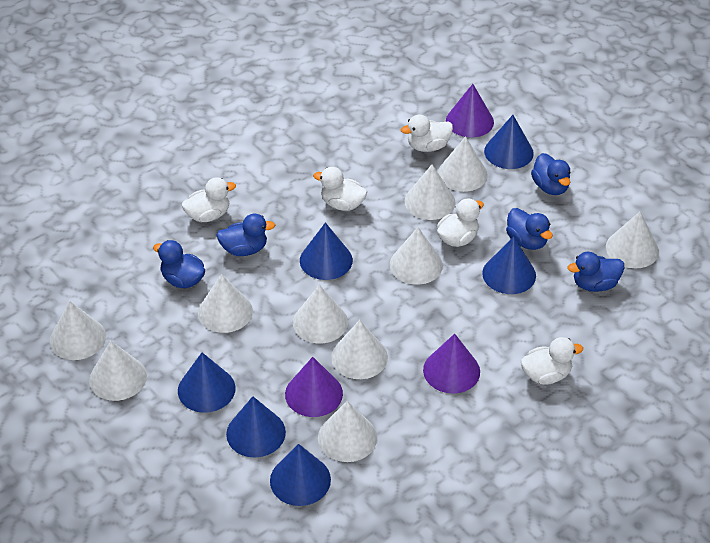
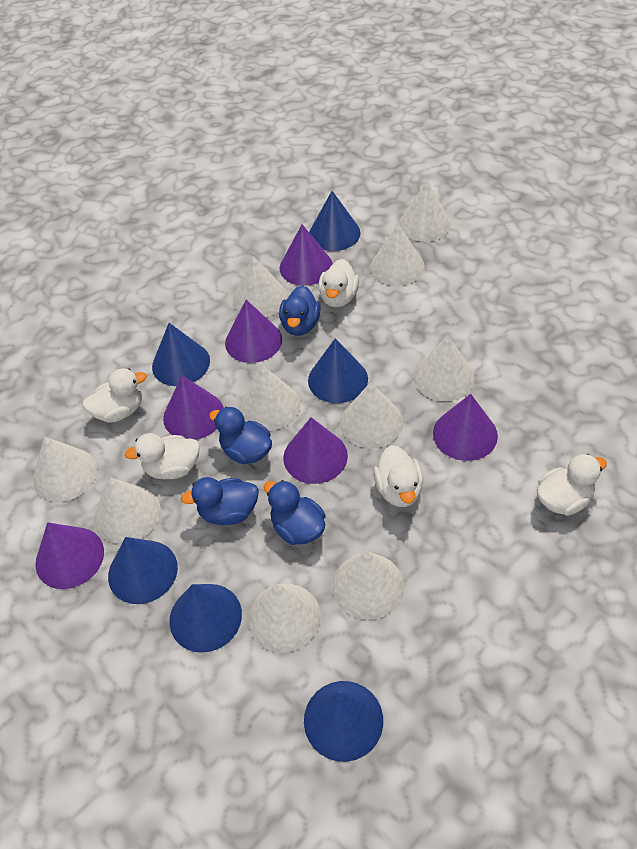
blue duck: [153,240,205,288] [216,214,275,256] [506,208,553,250] [531,153,571,195] [568,252,624,292] = 5 -> [181,477,259,525] [209,407,272,464] [264,480,326,545] [279,285,321,336] = 4
purple cone: [285,357,343,417] [423,334,480,394] [446,84,494,137] = 3 -> [35,522,104,589] [163,375,224,440] [225,300,282,363] [280,224,333,286] [283,417,348,484] [433,394,498,461] = 6

